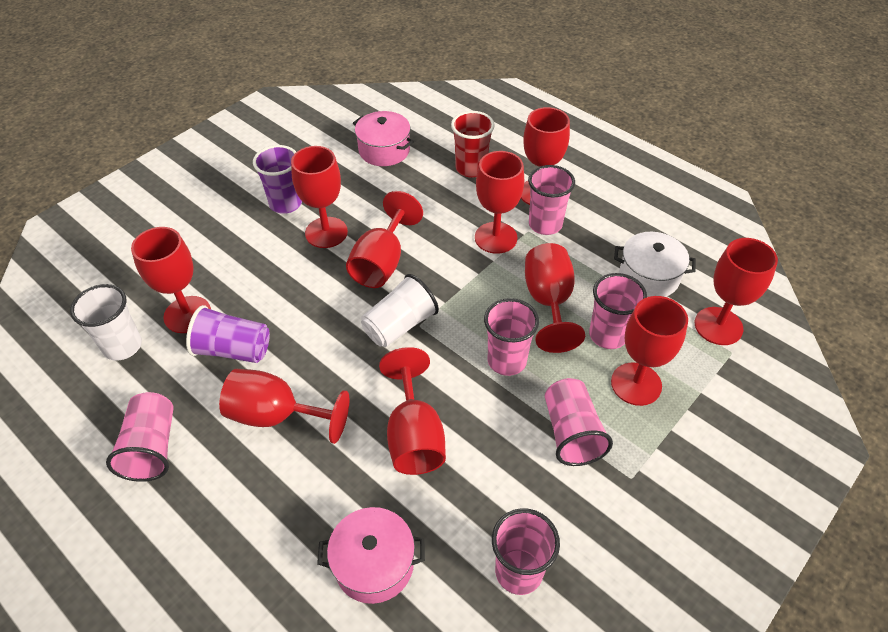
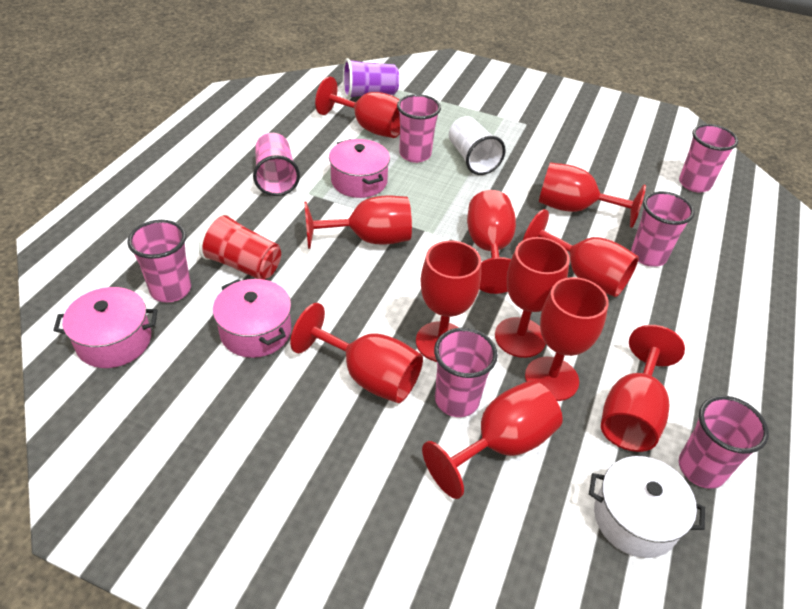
pink cup: [106,392,174,482] [484,298,539,376] [492,508,560,595] [528,165,575,235] [545,378,613,466] [589,273,647,349] = 6 -> [127,220,191,302] [253,133,300,196] [397,94,441,163] [434,328,498,417] [631,191,695,267] [679,124,738,192] [679,396,769,489] = 7
pink pot: [317,507,425,604] [353,111,414,166] = 2 -> [53,287,158,368] [213,279,291,358] [329,139,390,198] = 3
purple cup: [186,305,270,363] [253,145,302,214] = 2 -> [343,58,399,99] = 1
red goblet: [131,227,211,333] [219,369,349,444] [291,146,348,248] [346,191,423,288] [379,347,446,475] [475,151,524,254] [521,107,570,205] [525,243,585,353] [611,296,688,406] [695,238,778,345] = 10 -> [290,303,423,403] [304,195,412,249] [315,77,400,138] [416,241,481,362] [422,380,563,499] [467,190,516,294] [495,237,570,358] [523,209,639,297] [525,277,609,401] [539,162,646,228] [601,325,685,452] = 11
white cup: [70,284,142,361] [361,274,439,347] = 2 -> [449,116,506,175] = 1

